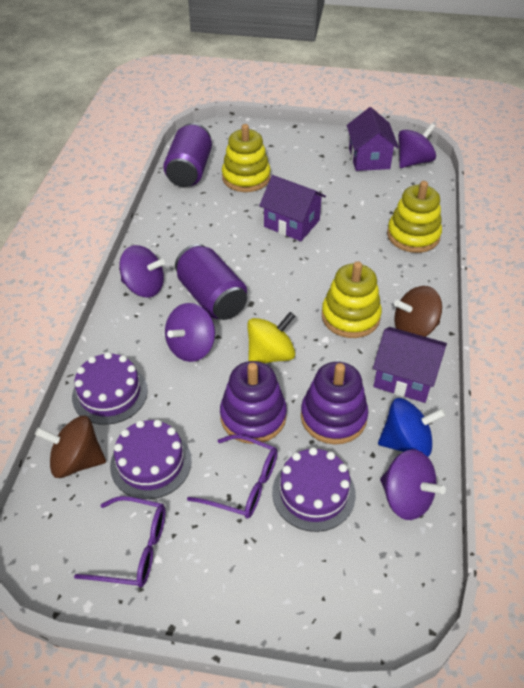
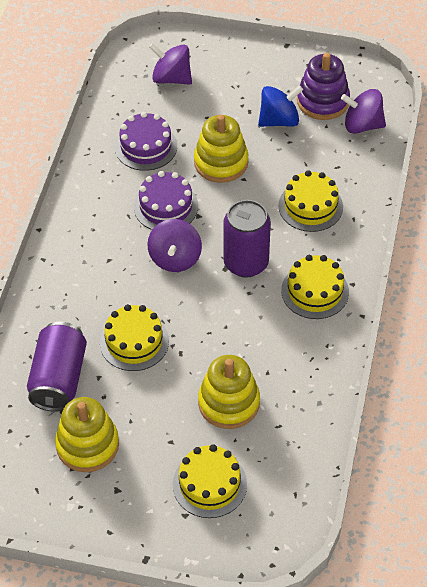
brown spinning top: [35,416,106,478] [394,286,442,337] = 2 -> none = 0
purple cake: [72,352,148,425] [110,419,192,499] [272,447,356,532] = 3 -> [115,112,177,171] [134,171,198,230] = 2
purple glasses: [74,496,166,587] [187,435,278,518] = 2 -> none = 0
purple house: [259,175,326,241] [347,107,399,171] [373,327,447,403] = 3 -> none = 0
purple spinning top: [119,245,165,297] [165,303,215,362] [380,449,446,520] [398,123,436,168] = 4 -> [147,219,202,272] [149,43,192,85] [341,89,386,134] = 3
purple stacking toy: [220,361,287,444] [301,362,368,444] = 2 -> [297,53,350,120] = 1
yellow cake: none = 0 -> [100,304,169,371] [173,444,247,518] [278,170,343,232] [281,255,349,319] = 4
yellow spinning top: [247,312,295,363] = 1 -> none = 0

